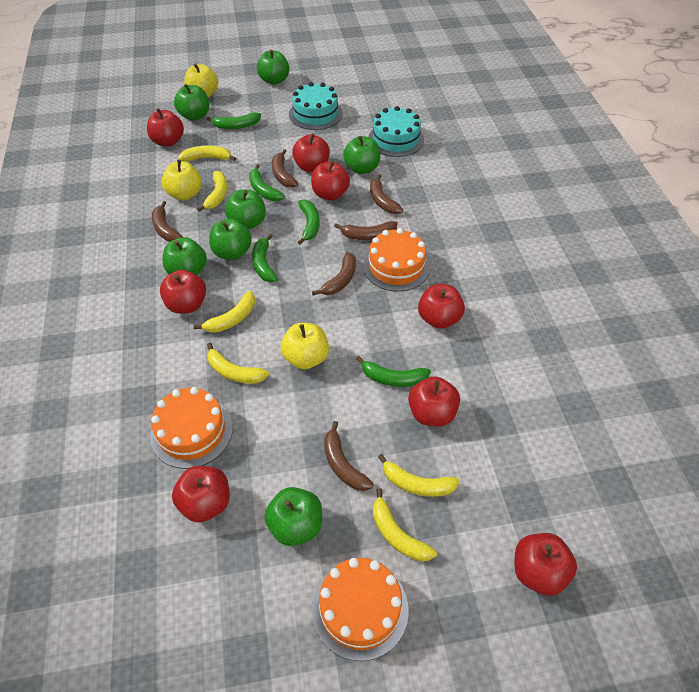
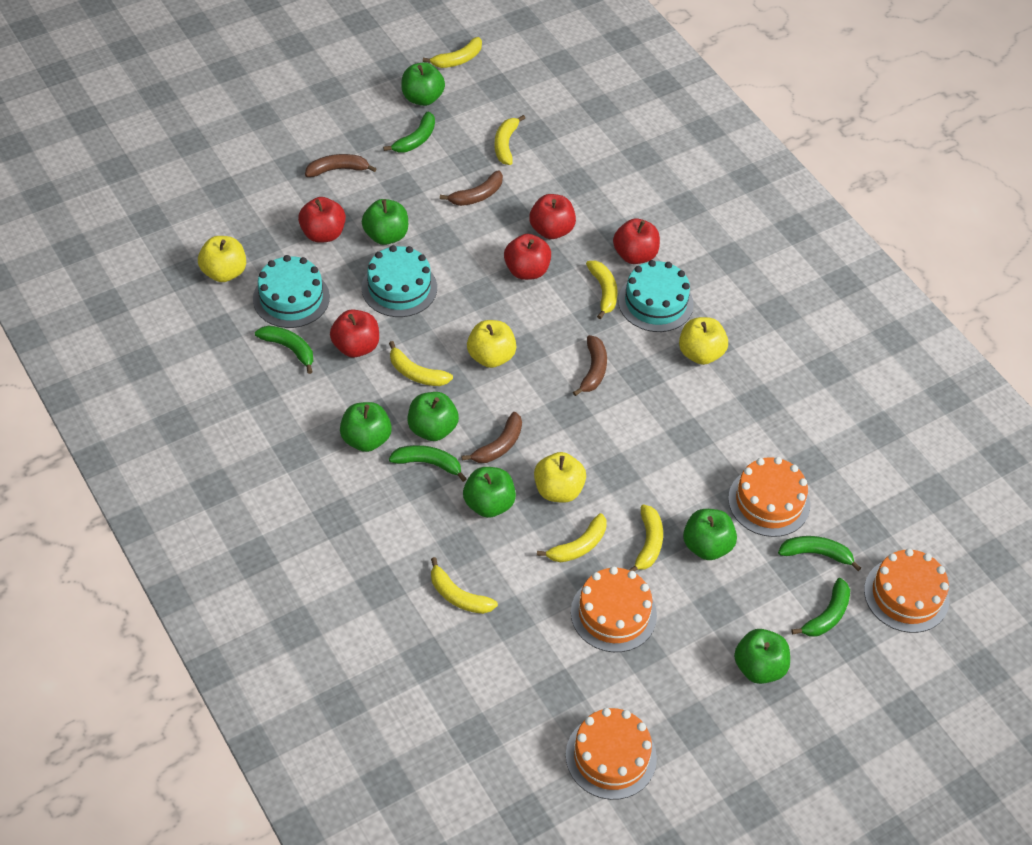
brown banana: [152,201,183,242] [272,149,298,188] [312,252,356,296] [324,421,374,491] [334,221,398,240] [370,174,403,214] = 6 -> [305,154,377,177] [440,170,503,206] [461,412,522,463] [573,335,607,396] = 4
orange cake: [150,387,233,469] [312,558,409,661] [363,228,430,292] = 3 -> [566,708,657,800] [571,566,657,652] [728,457,810,537] [864,548,949,633] = 4
red apple: [147,108,184,147] [160,270,206,314] [172,466,230,522] [292,133,330,172] [311,161,350,200] [408,376,460,426] [418,284,465,329] [515,533,577,596] = 8 -> [298,197,346,243] [330,310,379,357] [504,234,551,280] [529,194,576,239] [613,218,660,264] = 5
turquoise cake: [289,82,343,130] [368,106,424,157] = 2 -> [253,255,330,328] [361,245,437,317] [618,260,694,332] = 3
yellow apple: [162,160,202,200] [184,63,218,98] [281,323,329,370] = 3 -> [198,236,246,282] [467,320,516,368] [534,452,586,503] [679,317,728,365] = 4
yellow banana: [178,146,236,162] [194,291,255,333] [197,171,227,212] [207,343,269,384] [373,488,437,561] [378,454,460,497] = 6 -> [389,341,453,386] [423,37,482,68] [431,557,498,614] [494,115,525,165] [537,513,607,562] [586,261,618,319] [629,505,663,572] = 7

